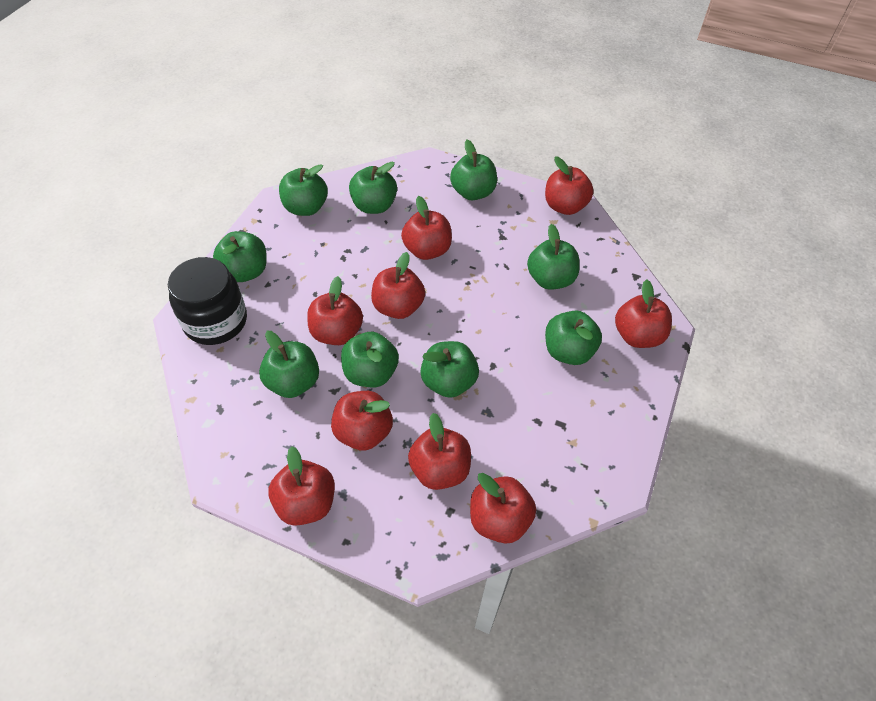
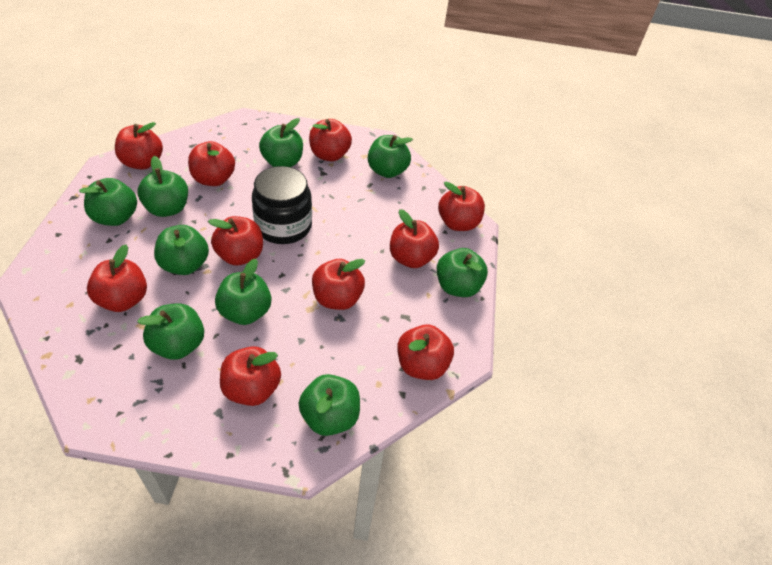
red apple: [268,446,335,526] [307,276,363,345] [331,391,393,451] [371,252,425,319] [401,196,452,260] [408,413,471,490] [470,473,536,544] [545,156,594,215] [615,279,672,348] = 9 -> [87,245,147,312] [115,122,163,169] [188,141,235,186] [208,216,263,266] [220,346,281,406] [309,119,352,161] [312,259,365,310] [390,209,439,268] [397,324,454,380] [438,181,485,231] = 10

